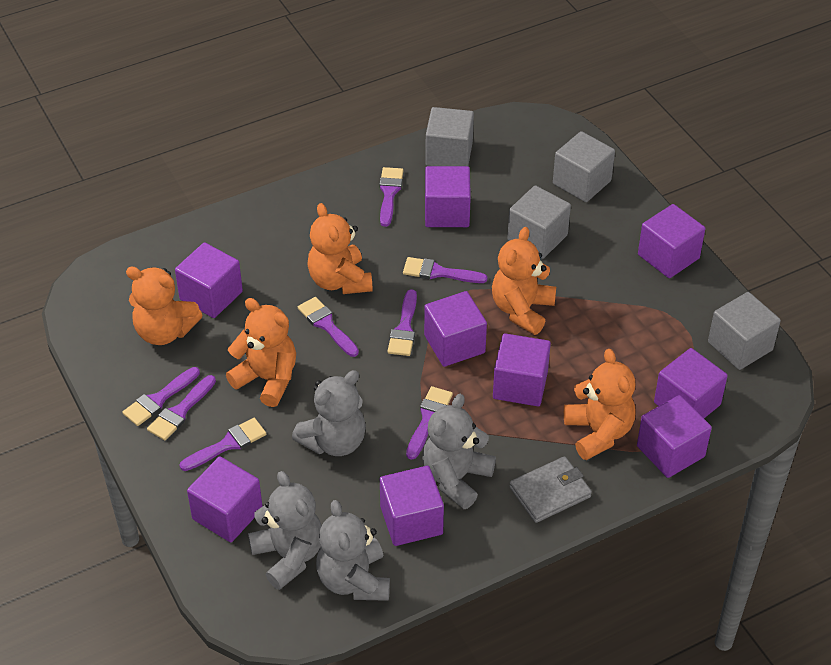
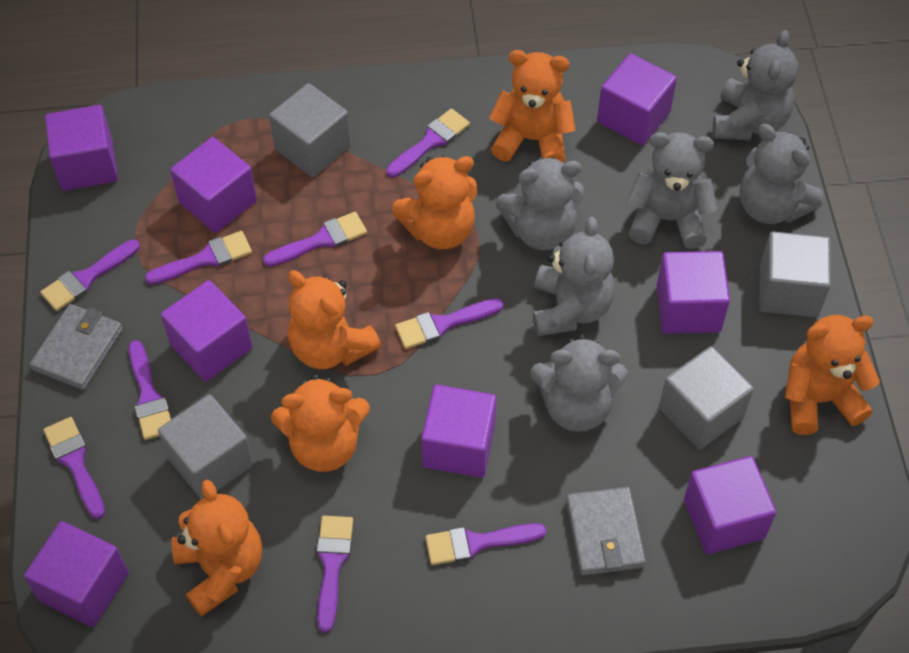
grey teddy bear: [248,471,322,590] [292,370,366,456] [316,500,390,601] [422,394,496,509] = 4 -> [496,156,584,250] [530,334,627,432] [533,217,615,336] [627,132,717,249] [713,30,798,140] [740,124,823,224] = 6
grey wallet: [509,456,592,523] = 1 -> [30,304,123,390] [566,487,646,576] = 2
orange teddy bear: [126,266,202,345] [226,298,296,407] [307,203,373,294] [492,227,556,335] [564,349,636,460] = 5 -> [172,480,262,617] [271,374,370,472] [288,270,381,369] [392,156,477,249] [489,50,576,163] [785,315,880,435] = 6
purple brush: [122,367,200,426] [147,375,216,440] [179,418,266,471] [298,297,359,357] [379,167,403,227] [387,289,417,356] [403,257,487,283] [406,386,453,460] = 8 -> [40,239,140,311] [43,417,105,519] [129,340,171,440] [145,231,252,285] [263,212,367,267] [317,516,353,633] [386,108,470,178] [395,298,503,349] [425,523,547,565] = 9
purple cube: [175,242,243,318] [187,456,263,542] [380,466,444,546] [424,291,487,367] [425,166,471,227] [493,333,551,406] [637,395,712,478] [638,204,705,278] [654,348,728,418] = 9 -> [24,521,128,627] [45,105,118,191] [161,280,252,382] [170,137,257,233] [421,385,496,478] [597,53,677,145] [656,251,730,334] [684,456,776,554] = 8

